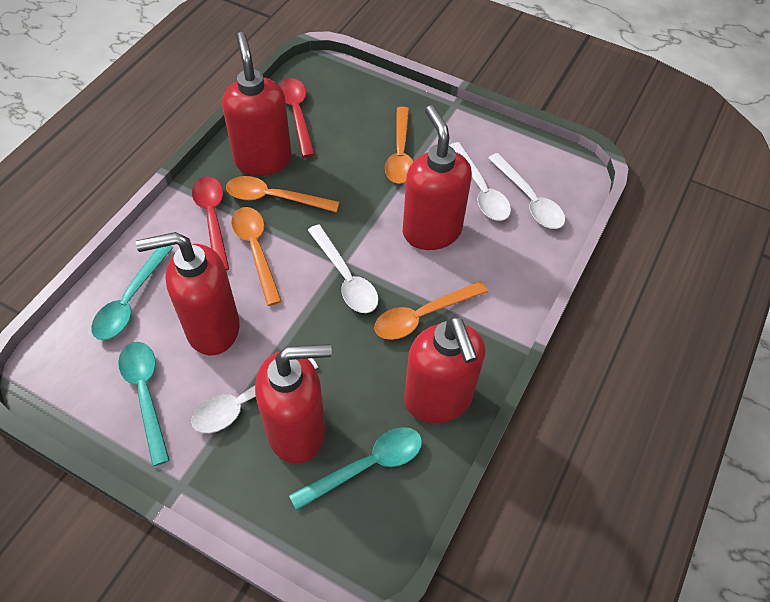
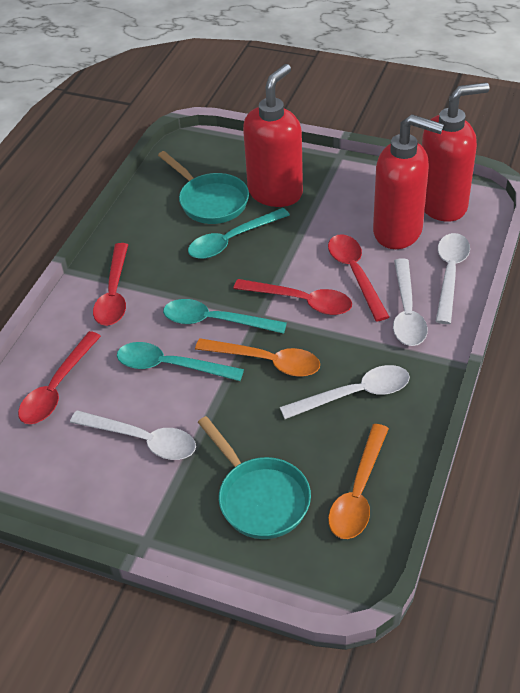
orange spoon: [226,176,339,212] [231,207,282,306] [374,281,488,340] [385,107,413,184] = 4 -> [195,338,320,377] [328,424,389,539] = 2
red soap dispenser: [136,232,240,355] [222,32,292,176] [255,344,332,463] [403,105,472,250] [404,315,485,423] = 5 -> [243,64,303,207] [373,114,444,249] [422,83,490,222] = 3
red spoon: [192,177,229,271] [279,78,315,157] = 2 -> [18,331,101,424] [93,243,128,326] [233,279,352,315] [328,234,389,321] = 4
turquoise pan: none = 0 -> [158,151,249,224] [198,416,311,539] = 2

